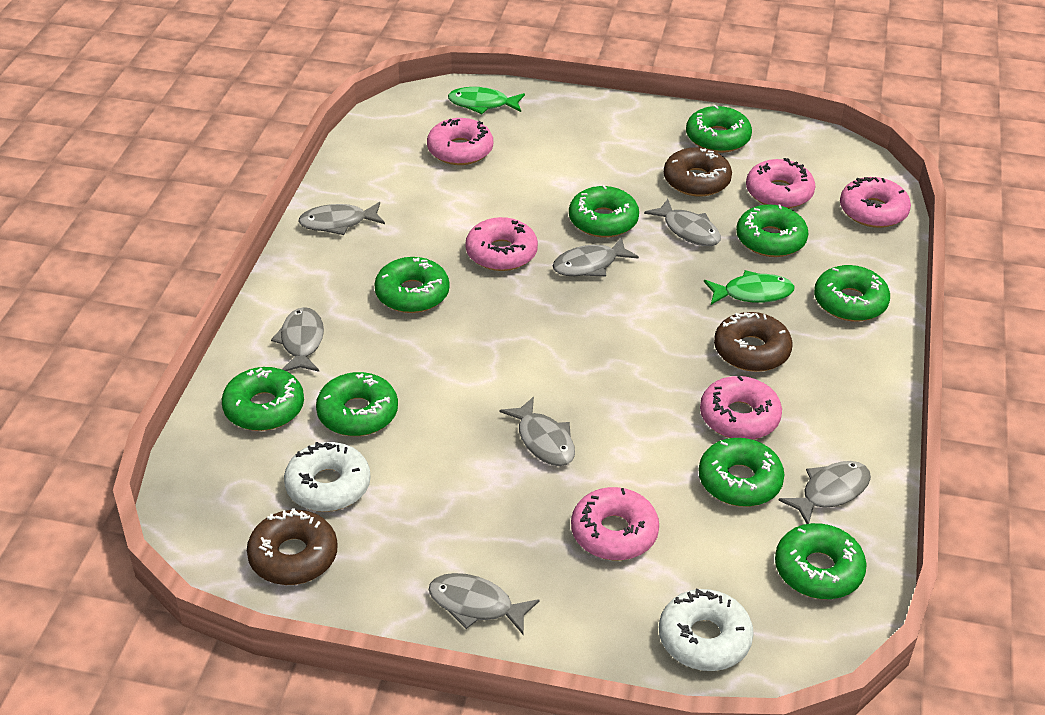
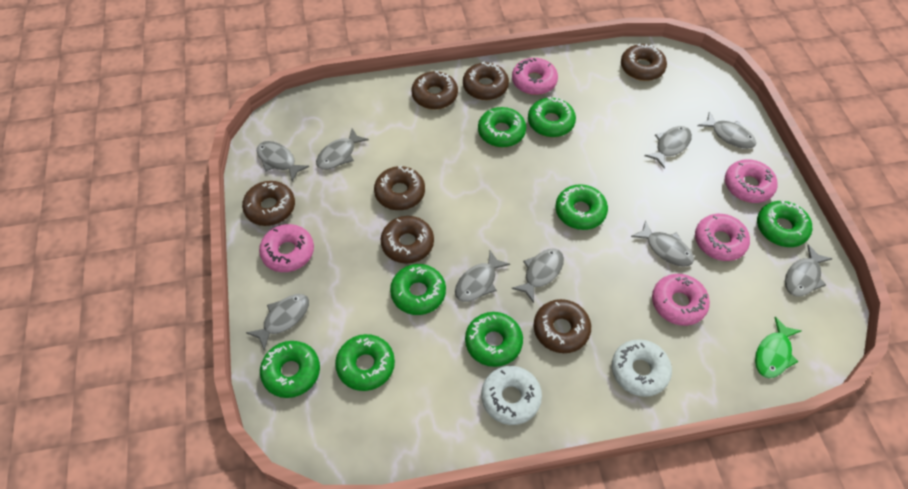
brown donut: [247,508,338,585] [664,147,732,196] [714,312,792,372] = 3 -> [242,181,295,226] [374,166,425,210] [381,216,434,264] [411,70,458,109] [463,62,509,100] [534,299,591,353] [621,43,667,81] = 7
green donut: [222,367,304,431] [316,372,398,436] [374,257,450,313] [569,185,639,238] [686,105,752,153] [699,438,784,507] [736,204,808,257] [775,523,867,599] [814,265,890,322] = 9 -> [260,341,320,398] [335,334,395,391] [390,264,446,315] [465,312,523,367] [478,107,526,147] [528,97,576,137] [555,184,608,230] [757,200,812,247] = 8
green fish: [448,87,525,114] [704,270,794,305] = 2 -> [755,317,802,378] = 1
grey fish: [271,307,324,372] [299,202,385,235] [429,573,540,635] [500,397,575,466] [553,237,639,276] [644,199,721,246] [778,461,871,524] = 7 -> [246,294,309,351] [257,141,309,181] [316,128,369,169] [455,250,510,302] [511,248,564,303] [631,220,694,267] [645,126,692,169] [698,112,756,149] [785,245,832,296] = 9
pink donut: [427,118,493,165] [465,217,538,271] [571,487,659,560] [700,375,782,440] [746,158,816,208] [840,177,911,228] = 6 -> [259,224,314,272] [512,58,558,95] [652,274,710,326] [695,214,750,261] [725,159,777,203] = 5

